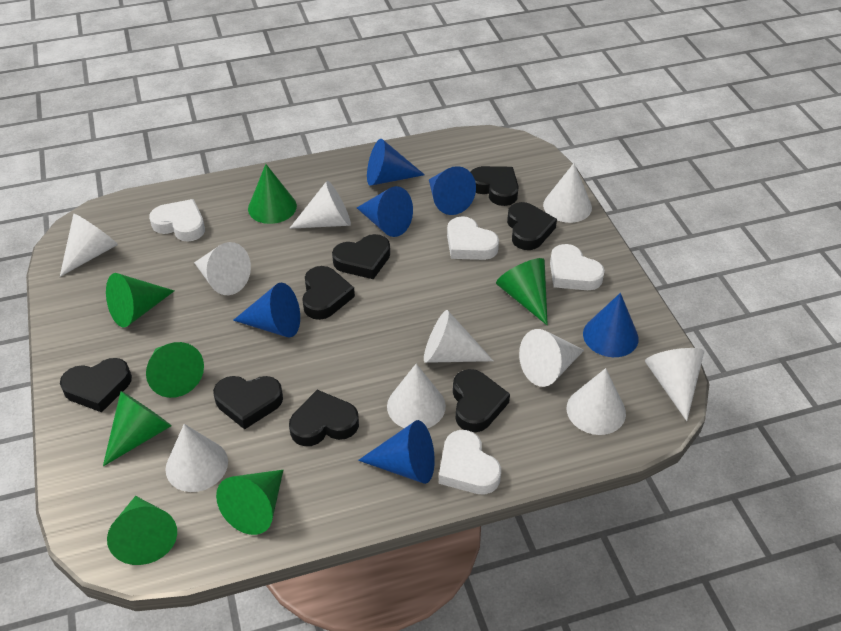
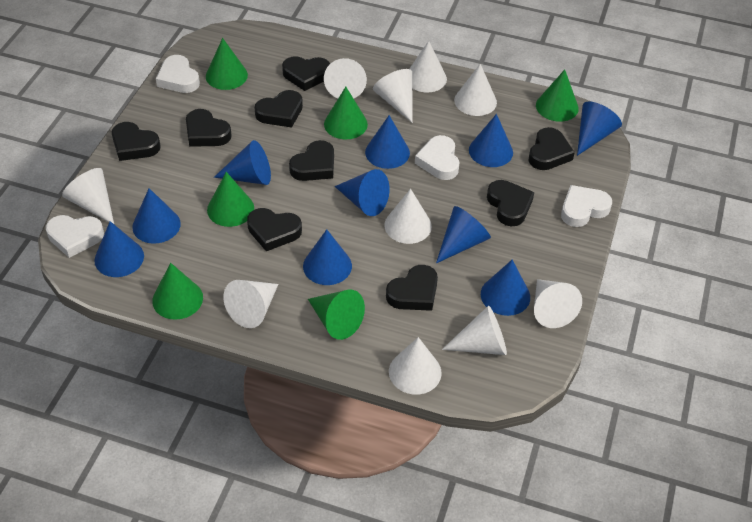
black heart: [60,358,132,412] [213,376,283,430] [289,390,359,446] [302,266,355,320] [332,234,390,279] [453,369,510,433] [471,166,519,206] [507,202,557,250] = 8 -> [112,122,161,161] [186,109,232,147] [247,208,302,251] [255,90,303,127] [282,56,330,91] [289,140,334,181] [386,265,438,311] [487,180,534,226] [529,127,575,170] = 9
blue cone: [233,283,300,337] [357,186,413,237] [358,420,435,484] [367,139,425,186] [429,166,476,215] [583,293,639,357] = 6 -> [94,221,144,277] [132,188,181,244] [214,140,271,185] [303,229,352,285] [335,169,390,216] [365,115,410,169] [436,206,491,263] [469,114,513,167] [481,260,530,316] [577,102,622,156] = 10
green cone: [103,391,171,466] [106,273,174,327] [107,496,177,565] [146,342,204,398] [216,470,283,535] [248,164,297,224] [496,258,548,325] = 7 -> [152,263,203,320] [206,38,248,90] [207,172,254,227] [308,289,365,340] [324,87,368,139] [536,69,579,122] = 6

